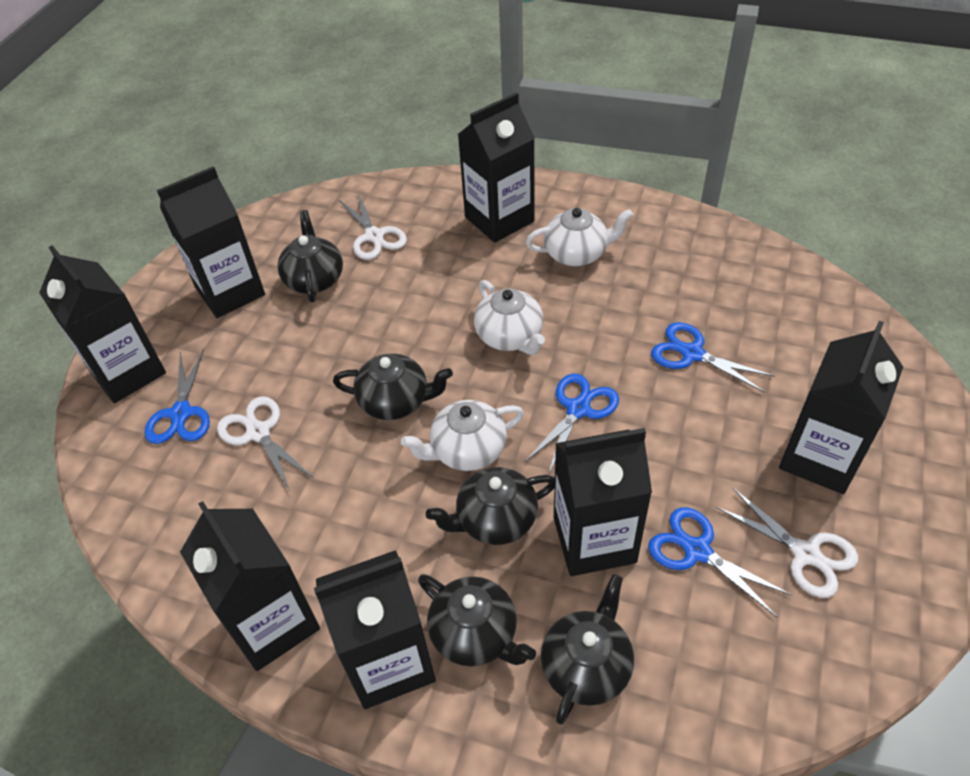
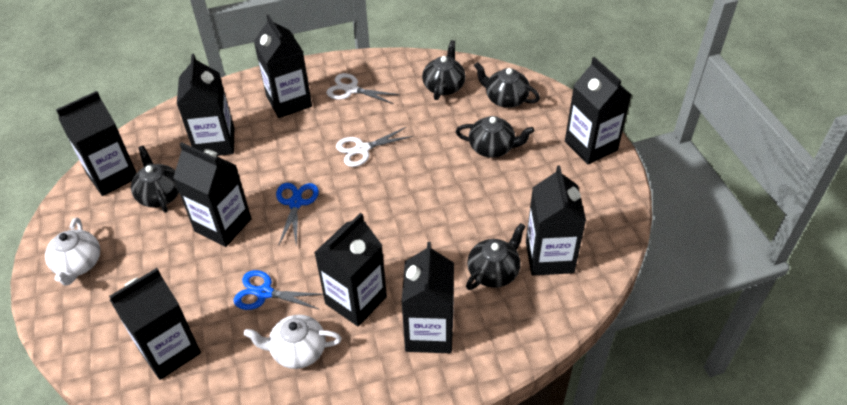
black carton: [39,245,166,403] [157,166,265,318] [180,501,320,671] [314,550,436,709] [457,92,535,243] [554,428,652,576] [779,321,903,494] = 7 -> [56,91,136,196] [109,268,201,380] [173,142,251,247] [177,54,234,156] [254,14,312,118] [314,213,387,326] [401,242,454,353] [526,166,586,276] [565,57,631,165] = 9
blue scissors: [144,348,210,444] [524,374,619,475] [648,507,792,617] [651,322,774,393] = 4 -> [234,270,323,310] [276,183,319,247] = 2
white scissors: [217,396,314,491] [339,194,407,260] [716,488,858,598] = 3 -> [327,73,400,104] [336,127,413,167] = 2
white teapot: [401,400,524,471] [474,280,545,355] [526,208,633,266] = 3 -> [45,218,100,286] [244,315,342,369] = 2

